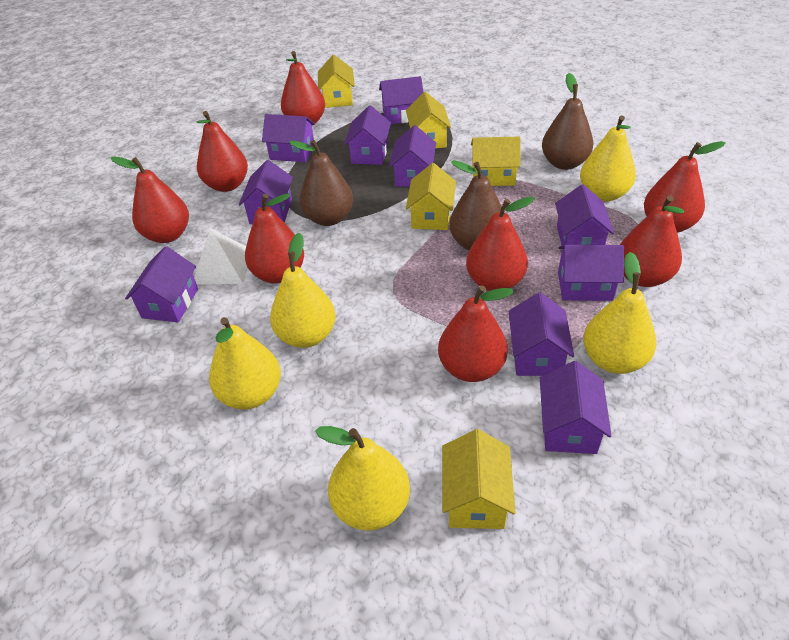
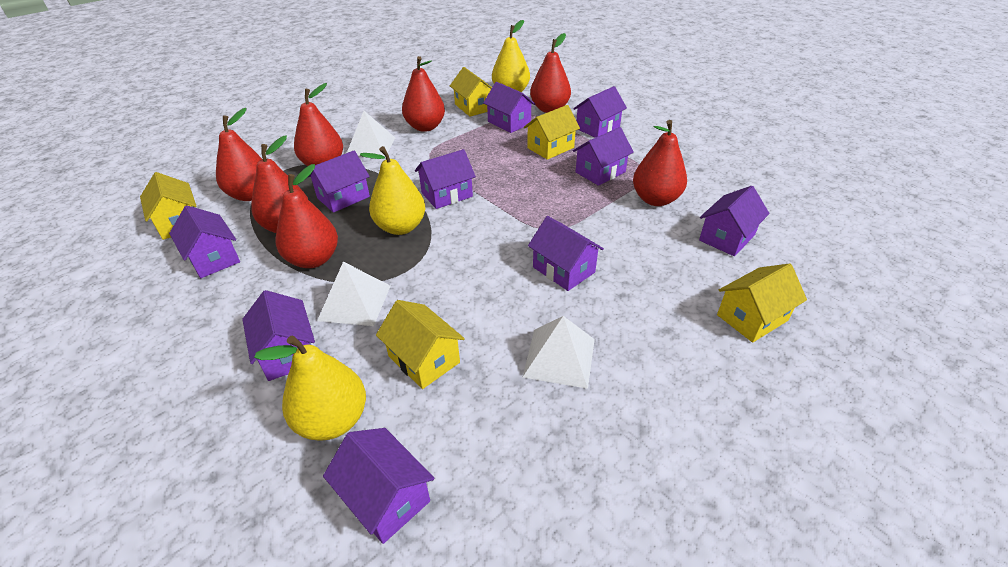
brown pear: [289,140,353,226] [449,160,502,250] [542,73,594,170] = 3 -> none = 0
red pear: [111,156,189,243] [196,111,248,192] [245,194,304,284] [281,51,325,123] [438,286,514,382] [466,197,535,291] [620,195,684,287] [644,141,725,233] = 8 -> [216,108,262,201] [251,136,308,233] [276,164,338,268] [294,83,343,166] [402,56,445,132] [530,33,571,113] [633,120,687,206] = 7
white pyramid: [194,228,247,284] = 1 -> [317,262,390,326] [347,111,395,157] [523,316,595,389] = 3
yellow pear: [209,317,281,409] [270,233,336,348] [315,426,410,530] [580,115,636,202] [583,252,656,374] = 5 -> [254,336,366,440] [360,146,425,235] [492,20,530,92] = 3

